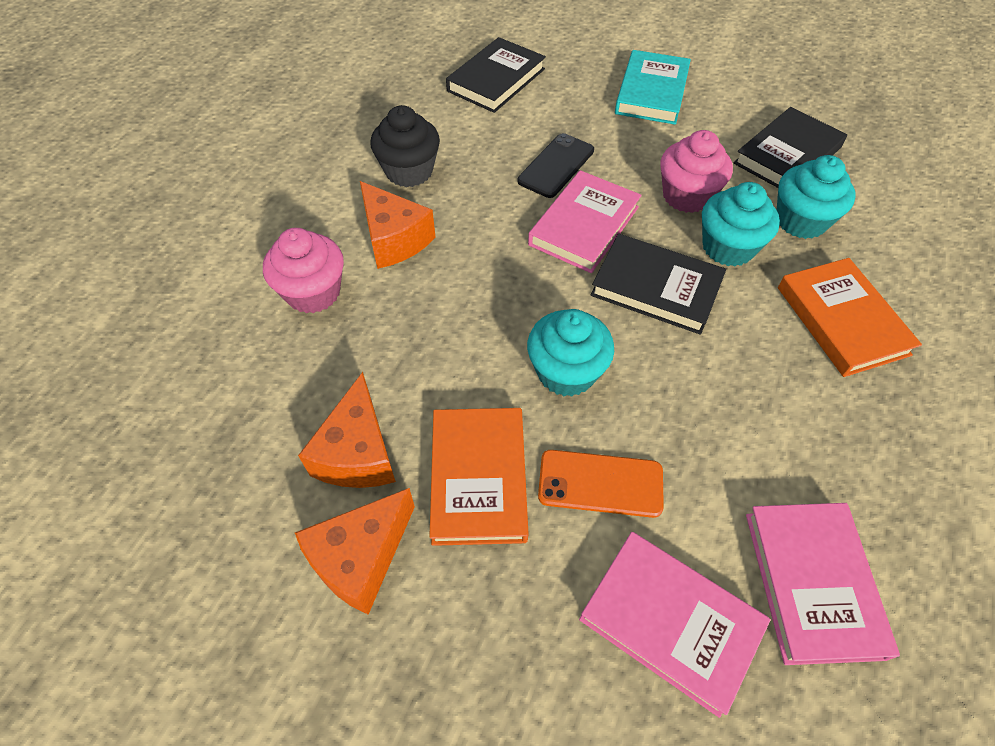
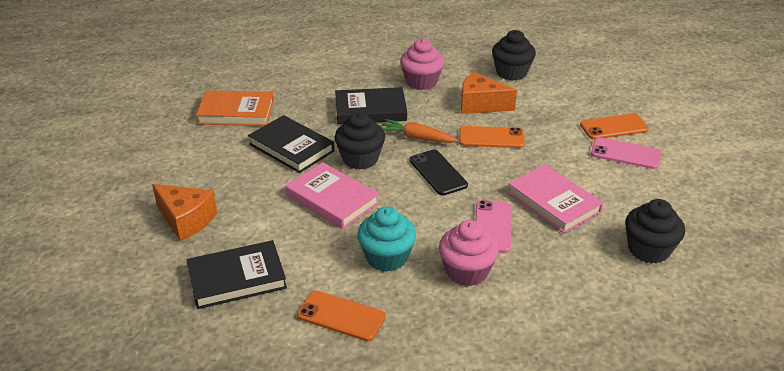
black cupcake: [370,105,440,187] = 1 -> [335,112,385,170] [492,30,536,81] [625,199,685,264] = 3
orange book: [429,408,529,546] [778,258,922,377] = 2 -> [196,91,274,126] = 1
orange carrot: none = 0 -> [382,119,458,143] = 1
orange cheese: [295,488,415,615] [298,372,396,488] [360,181,435,269] = 3 -> [152,184,217,241] [461,72,517,114] = 2
orange phone: [538,450,664,518] = 1 -> [297,290,386,341] [459,126,525,148] [580,113,649,140] = 3
pink book: [528,170,642,273] [579,532,771,718] [746,503,900,665] = 3 -> [286,162,379,229] [507,164,603,234] = 2
pink phone: none = 0 -> [475,200,511,253] [591,137,661,169] = 2
turquoise book: [615,50,691,125] = 1 -> none = 0
turquoise cupcake: [527,309,614,397] [702,182,780,267] [777,155,855,239] = 3 -> [358,207,416,272] = 1

